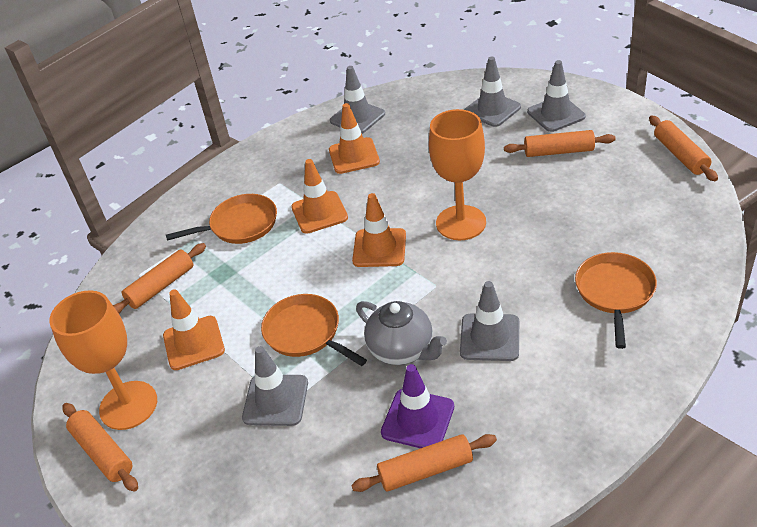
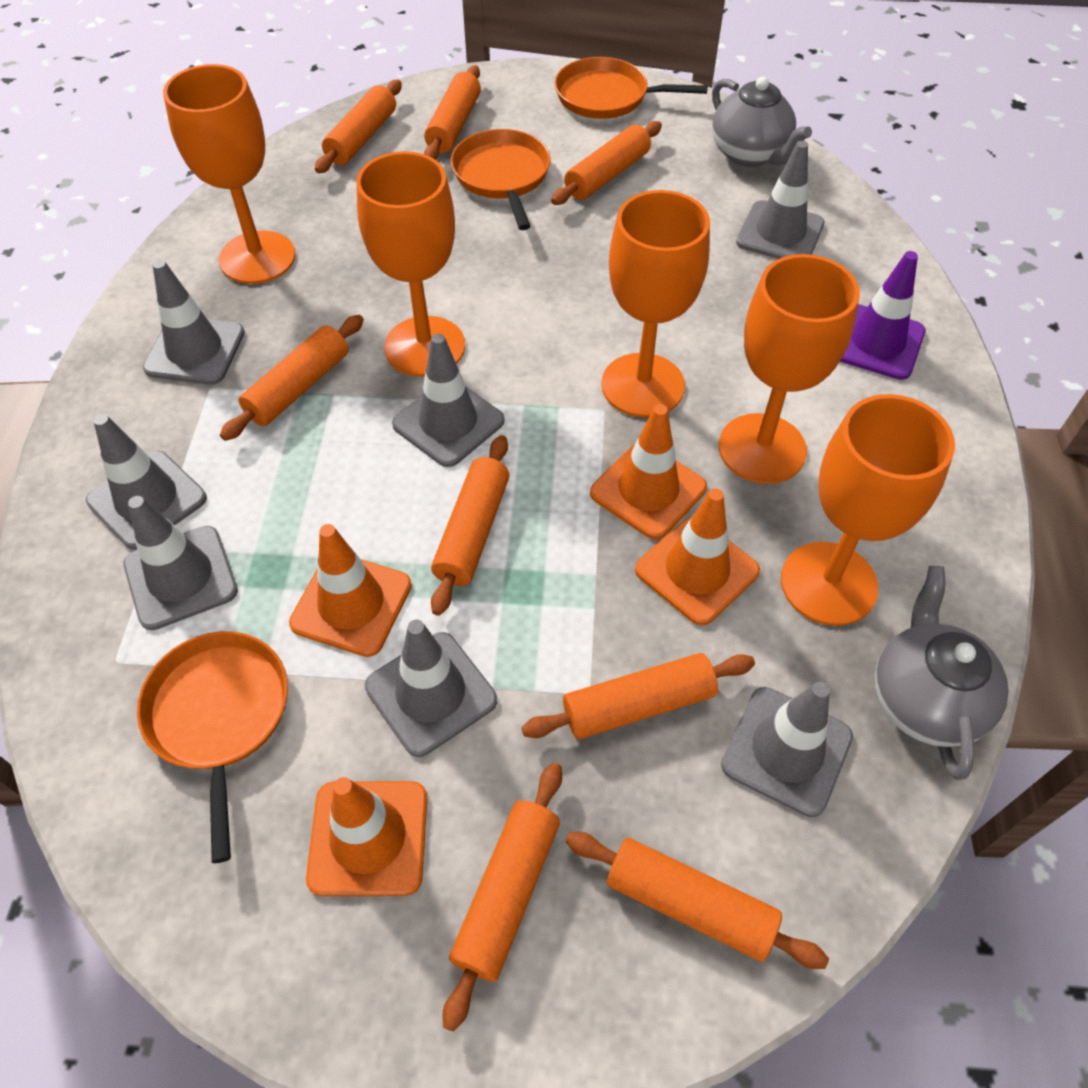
grey teapot: [356,301,447,365] = 1 -> [712,77,812,167] [875,566,1009,780] = 2
grey traffic cone: [242,346,308,426] [330,66,385,134] [460,281,519,361] [464,57,521,127] [527,60,586,132] = 5 -> [86,414,207,550] [123,496,238,630] [143,260,245,385] [365,620,497,757] [392,334,505,467] [721,682,853,817] [736,141,825,259] = 7
orange goblet: [49,290,157,430] [429,109,486,240] = 2 -> [163,64,296,284] [356,151,465,377] [601,190,710,417] [719,254,860,484] [781,394,955,626] = 5
orange rolling pin: [63,403,138,492] [113,243,206,313] [351,434,497,492] [504,130,616,157] [649,116,718,181] = 5 -> [220,315,364,441] [315,80,402,173] [424,65,481,160] [431,435,509,616] [443,763,562,1031] [521,653,755,739] [551,121,662,205] [566,832,829,969] = 8

